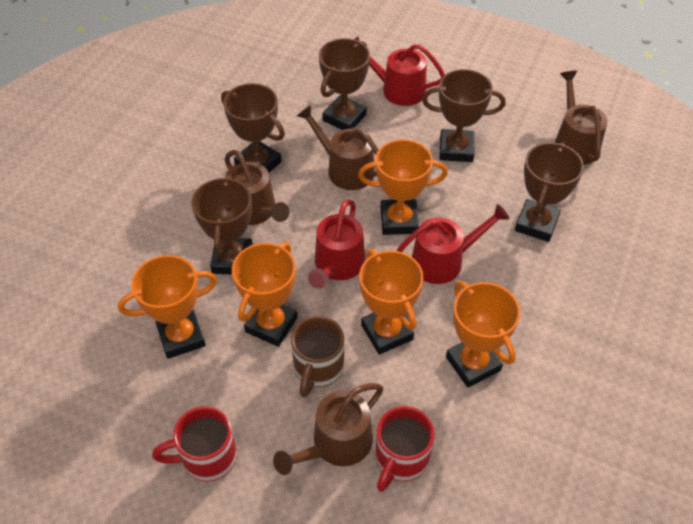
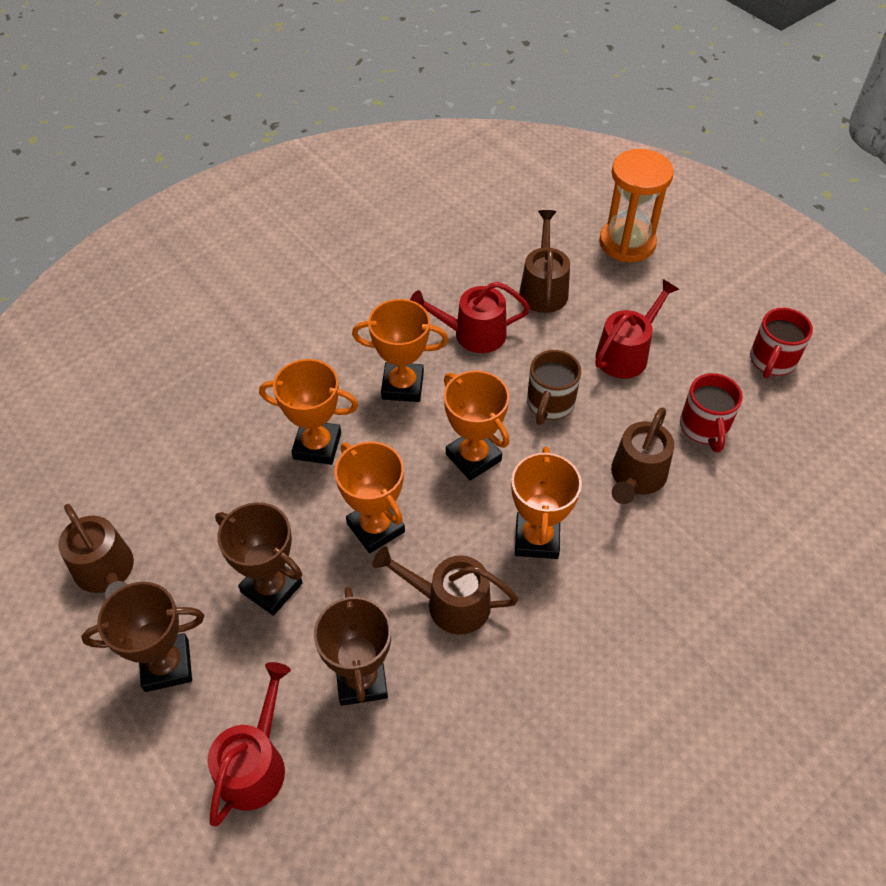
brown trophy: [191,175,253,275] [221,83,285,173] [319,38,370,130] [422,69,506,162] [515,142,584,242] = 5 -> [81,582,204,692] [215,502,303,616] [314,586,391,706] = 3
orange hourglass: none = 0 -> [599,149,674,262] = 1

